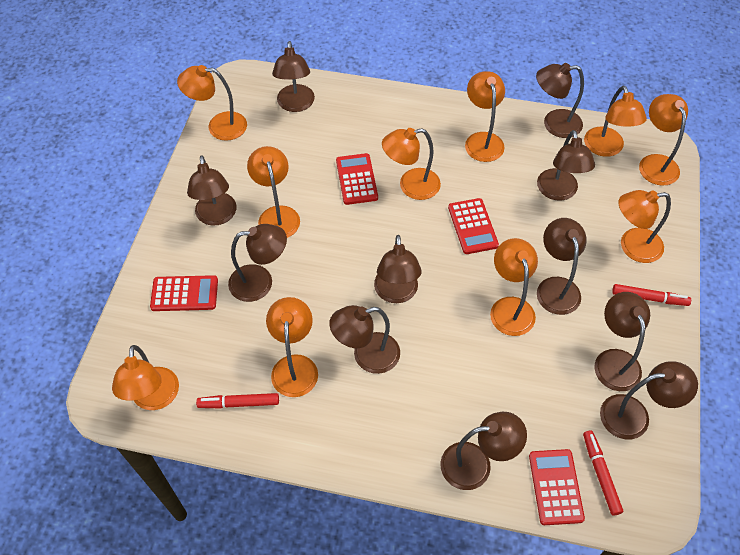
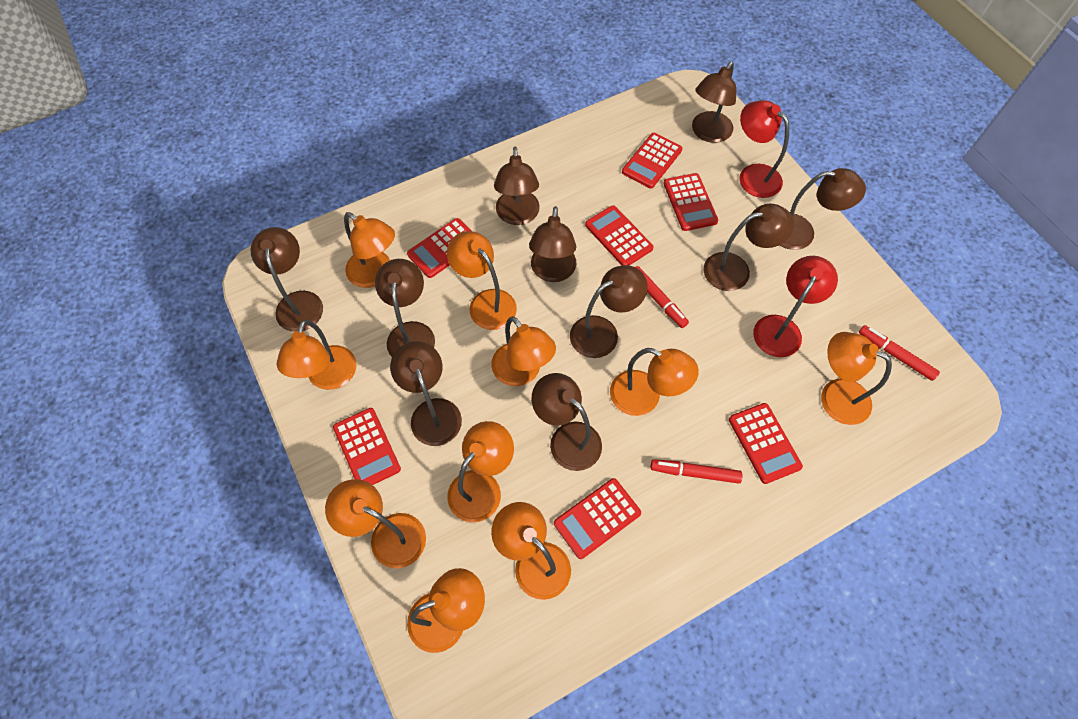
brown lamp: [187,155,236,226] [228,224,287,302] [272,41,315,112] [329,305,400,374] [374,235,422,303] [440,412,527,490] [536,63,584,138] [537,130,595,201] [537,218,587,315] [594,292,650,391] [600,361,698,439] = 11 -> [251,227,323,332] [375,259,435,357] [390,341,462,446] [494,147,540,225] [529,206,576,282] [532,373,602,471] [570,265,648,358] [692,62,736,143] [703,204,794,291] [780,168,866,250] = 10
red calculator: [150,275,218,311] [336,153,378,205] [448,198,499,254] [529,449,585,525] = 4 -> [333,408,401,485] [407,218,471,278] [554,478,641,559] [585,205,653,266] [622,133,683,189] [663,173,718,231] [729,403,803,484] = 7
red lamp: none = 0 -> [740,100,789,198] [753,256,838,357] = 2

